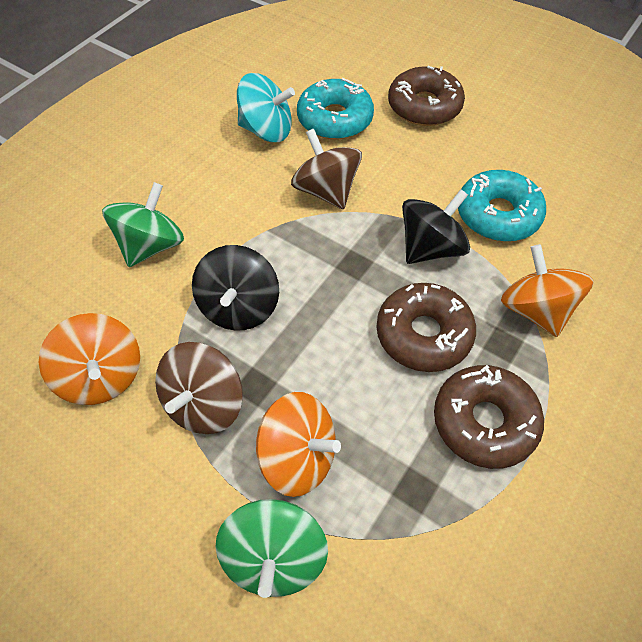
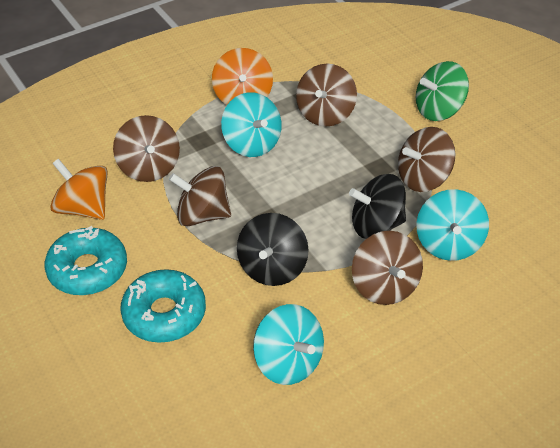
brown donut: [376,283,476,372] [388,66,465,126] [434,365,544,469] = 3 -> none = 0
brown spinning top: [155,342,243,434] [291,129,362,209] = 2 -> [113,115,180,182] [169,166,231,226] [296,64,357,127] [352,231,423,305] [398,127,455,192] = 5
green spinning top: [102,182,184,267] [215,499,328,598] = 2 -> [416,61,469,121] = 1
orange spinning top: [39,313,140,405] [256,392,341,497] [501,244,594,337] = 3 -> [50,158,108,220] [212,48,273,105] = 2
turquoise spinning top: [237,73,295,142] = 1 -> [221,92,282,157] [253,304,324,385] [416,189,489,261] = 3

